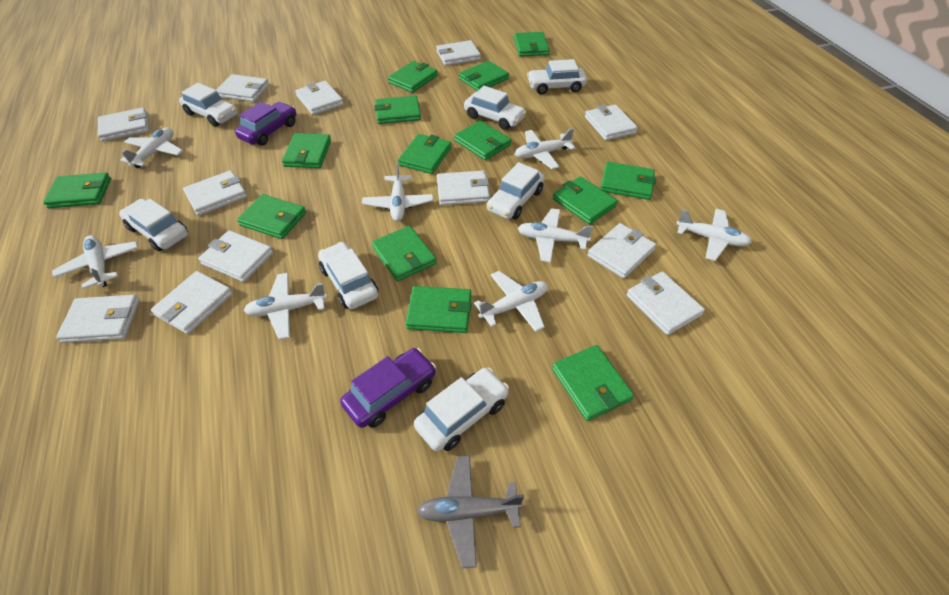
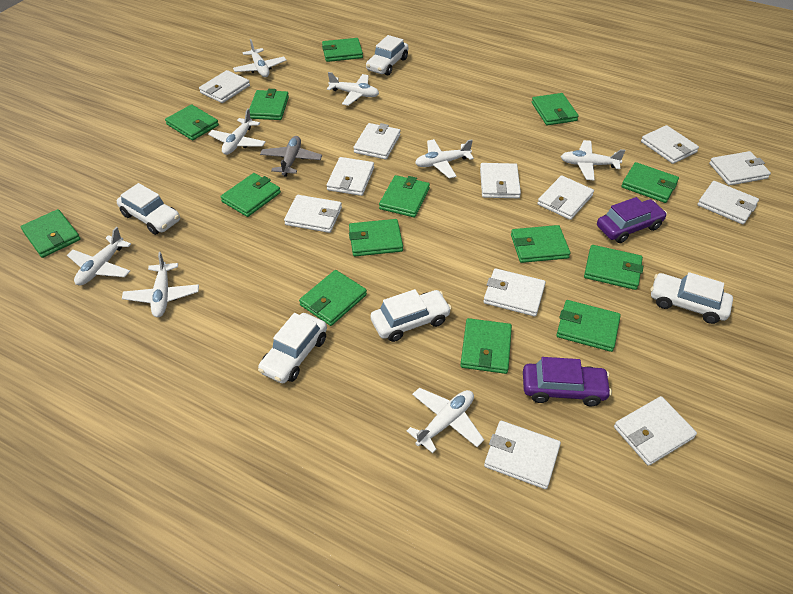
white car: [119,199,188,252] [179,83,238,127] [318,242,378,309] [414,368,509,451] [464,86,526,130] [487,162,544,219] [527,59,587,94] = 7 -> [117,183,180,235] [258,313,327,383] [366,35,408,76] [371,289,452,342] [651,272,733,324] = 5

